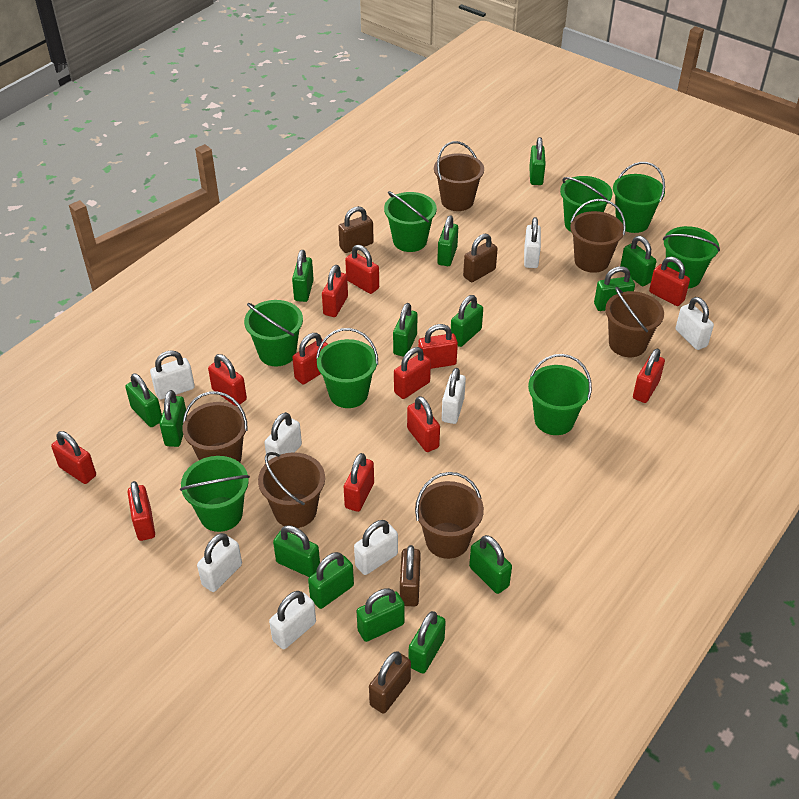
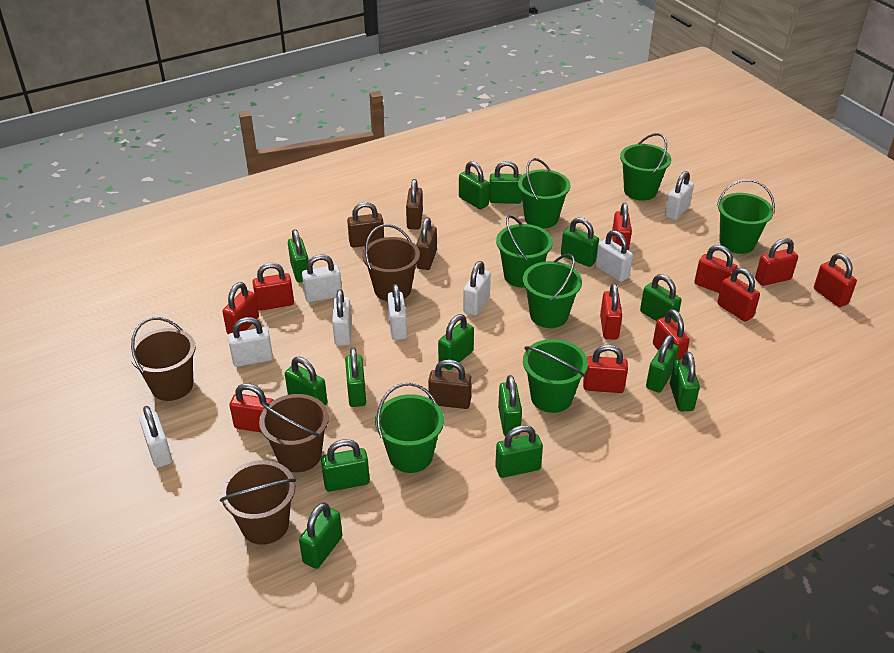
brown bucket: [183,391,248,462] [258,452,325,528] [415,472,484,559] [434,141,484,211] [570,199,626,273] [605,287,664,357] = 6 -> [130,317,196,401] [220,460,296,545] [259,394,329,472] [362,224,420,301] = 4
green bucket: [180,456,250,532] [244,300,303,366] [316,328,378,408] [384,191,437,252] [528,354,592,435] [560,176,612,232] [613,162,665,233] [663,226,720,288] = 8 -> [375,383,444,473] [496,215,553,288] [518,158,571,228] [523,254,582,328] [523,339,588,413] [620,133,671,201] [717,179,775,254] = 7
red padlock: [51,431,96,484] [128,481,155,541] [208,354,247,406] [292,333,328,384] [322,265,348,317] [344,453,374,512] [345,245,379,294] [394,347,431,399] [407,396,440,452] [418,324,458,369] [633,348,665,403] [649,257,690,306] = 12 -> [222,282,259,335] [229,383,274,433] [252,263,294,311] [583,345,628,393] [600,283,622,339] [612,203,632,251] [653,309,690,359] [694,245,738,293] [717,268,760,322] [755,238,798,286] [814,253,857,307] = 11

